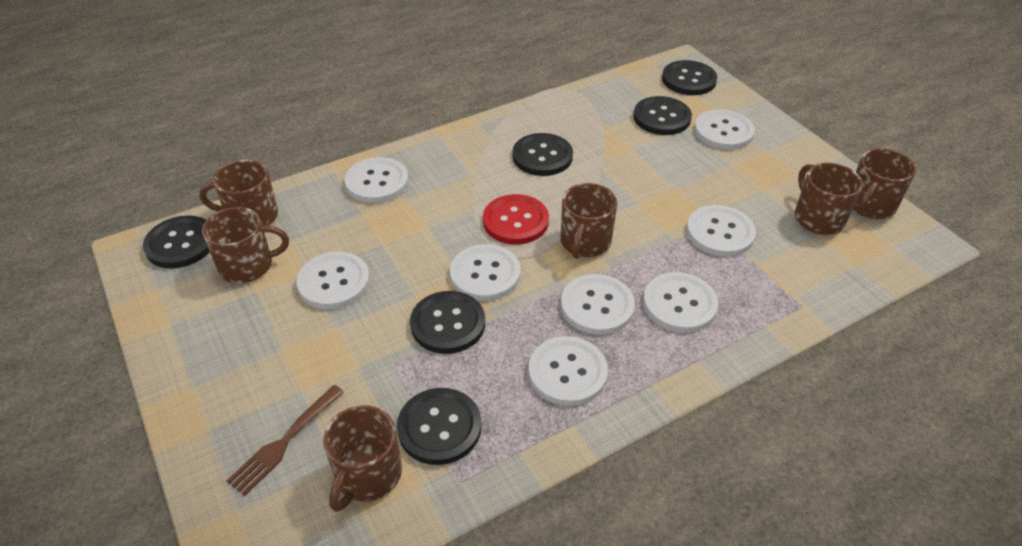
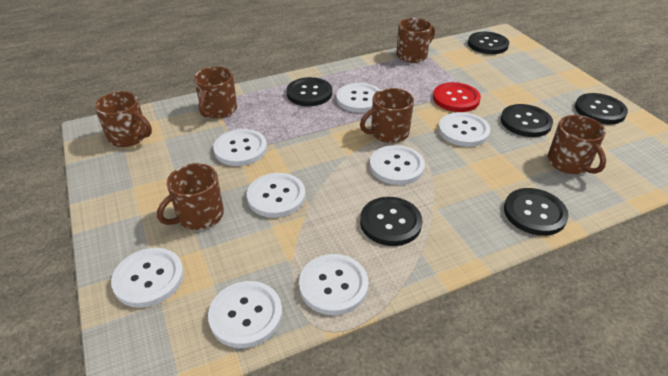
brown fork: [227,385,344,496] = 1 -> none = 0

